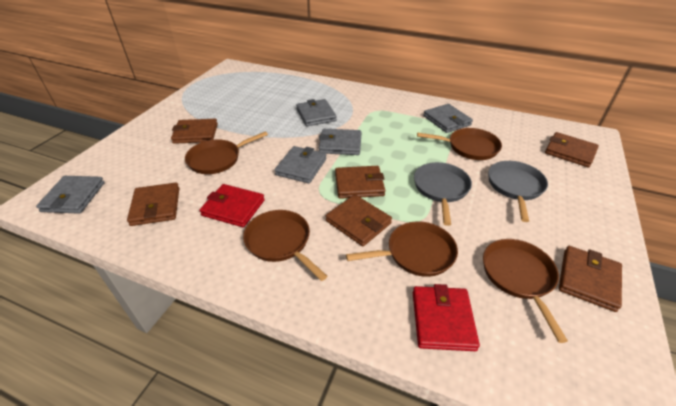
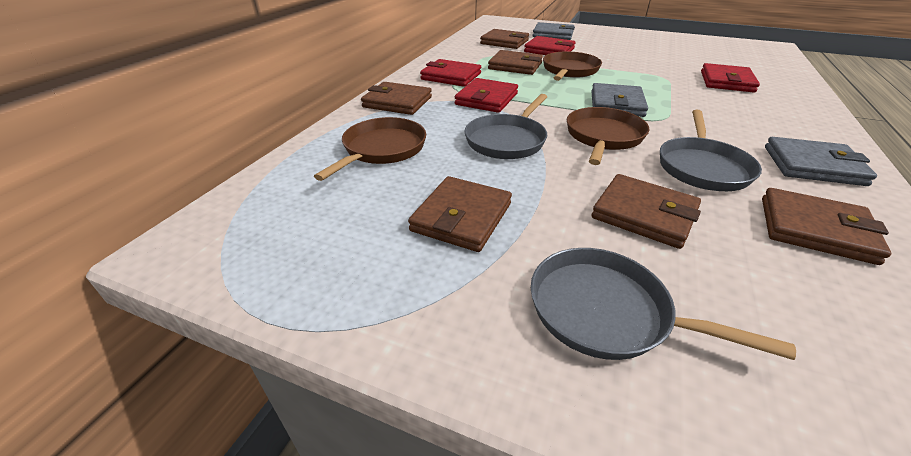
brown pan: [185,131,268,174] [243,210,327,281] [346,221,458,277] [417,128,502,160] [483,239,568,343] = 5 -> [314,117,426,181] [543,51,602,81] [567,107,649,165] = 3
grey pan: [414,162,472,226] [488,161,548,222] = 2 -> [465,94,547,159] [531,248,796,360] [660,110,762,191] = 3
grey wallet: [36,176,105,214] [275,146,326,183] [296,99,337,126] [319,129,361,155] [423,104,473,133] = 5 -> [533,22,575,40] [591,83,648,117] [765,137,877,186] = 3
red wallet: [200,184,265,227] [413,284,480,351] = 2 -> [420,59,481,87] [455,78,518,113] [524,36,576,55] [701,63,760,93] = 4

